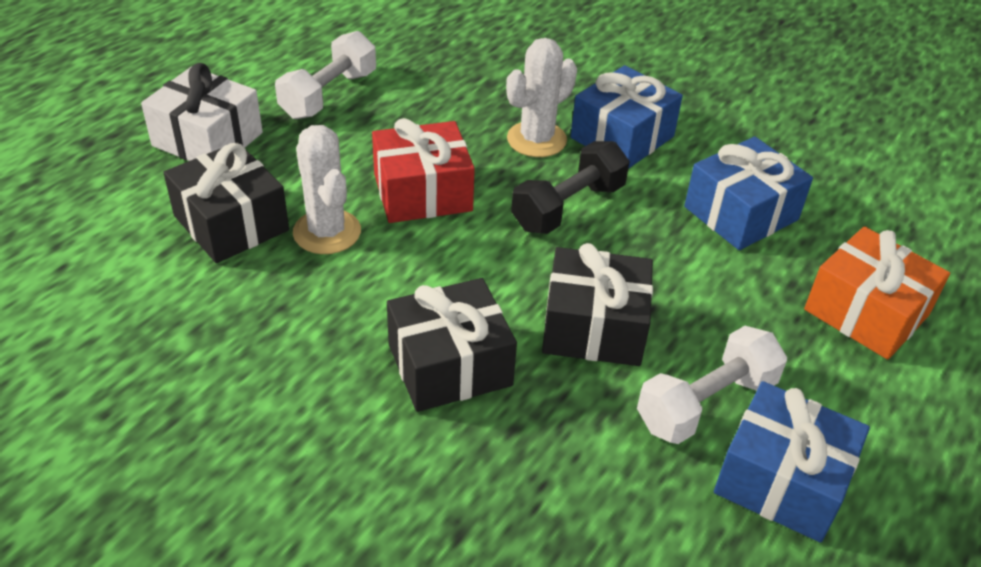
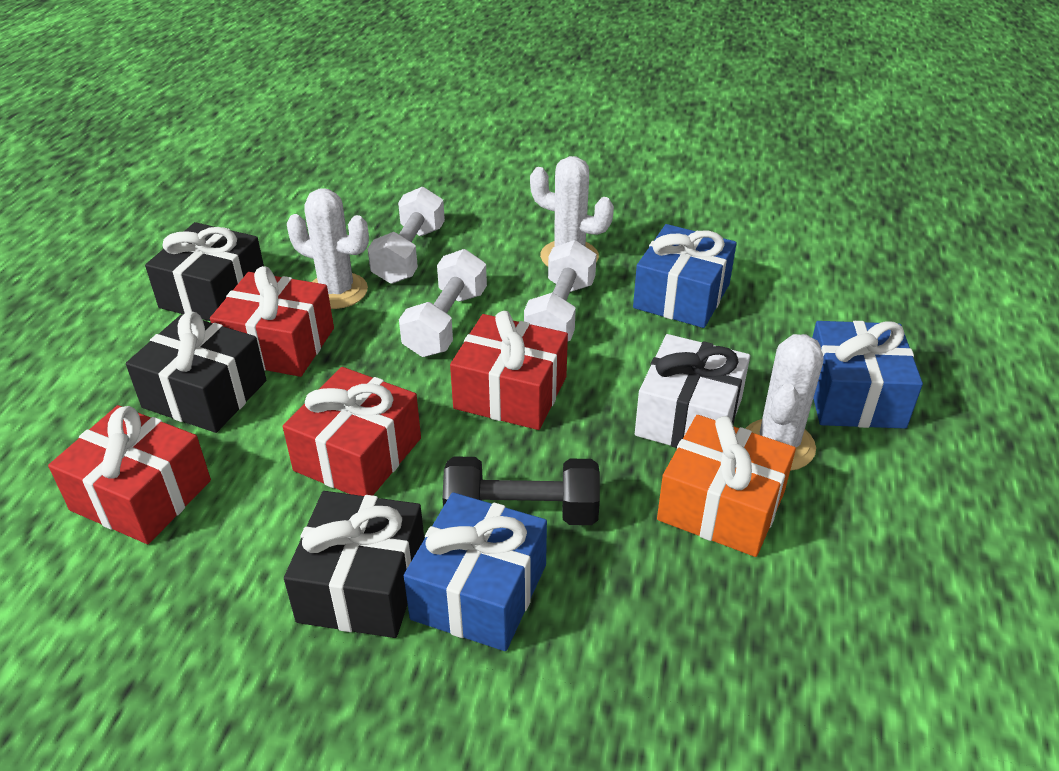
red gift: [372,118,475,223] = 1 -> [48,405,211,544] [210,266,334,377] [283,367,421,496] [450,311,568,430] = 4
white cactus: [293,125,361,254] [506,38,577,157] = 2 -> [287,188,369,309] [530,156,614,267] [745,334,823,471] = 3
white dumbbell: [275,31,376,119] [637,326,787,444] = 2 -> [368,187,445,284] [399,249,487,357] [524,240,597,341] = 3

